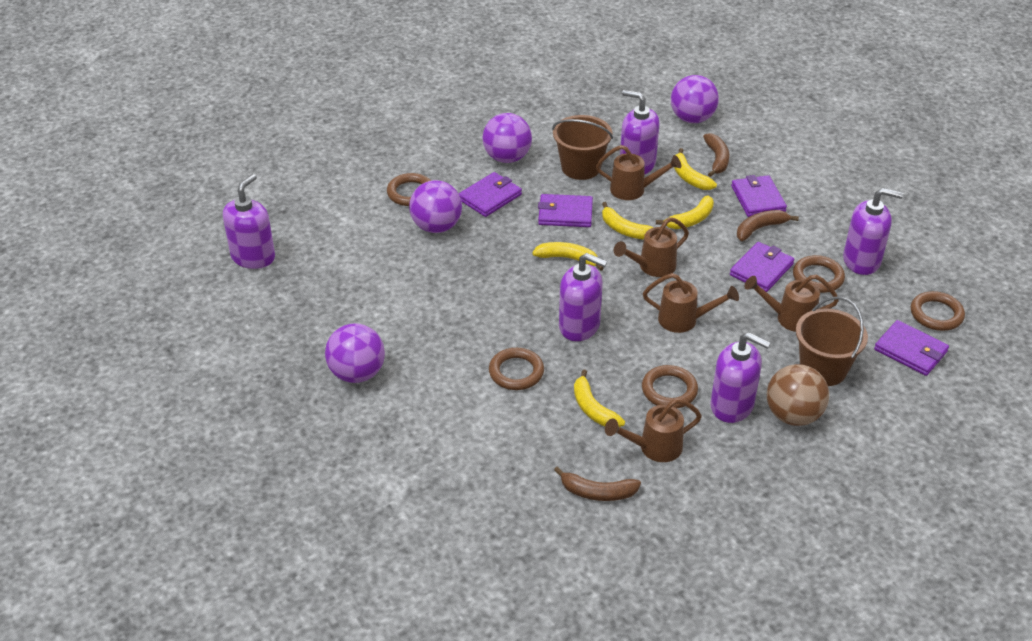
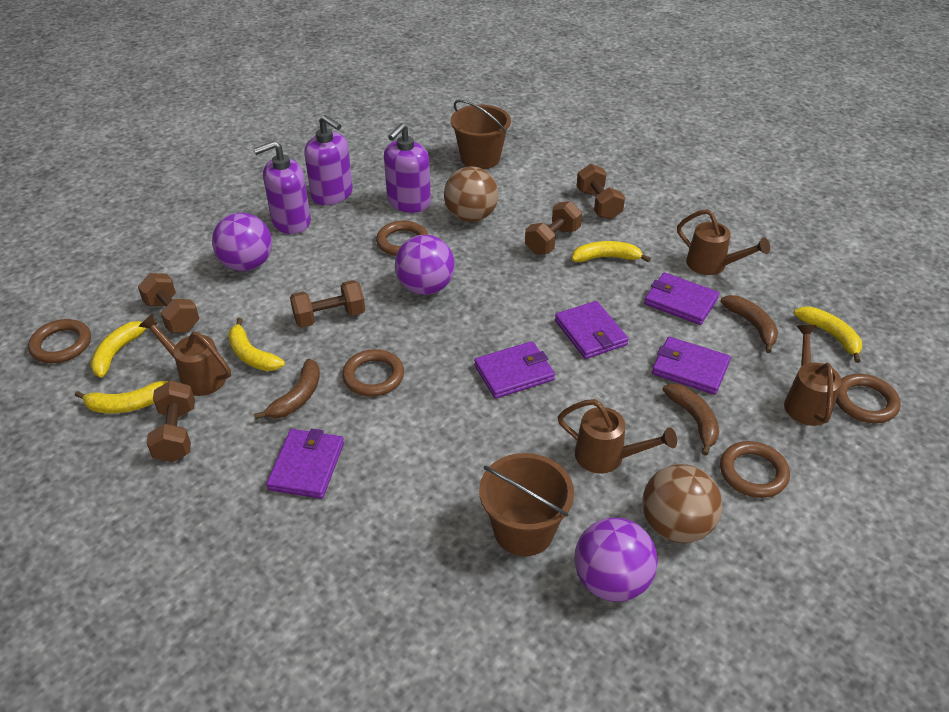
brown ball: [767,364,829,426] = 1 -> [444,166,498,222] [642,464,722,543] = 2
brown dumbbell: none = 0 -> [138,273,200,333] [147,381,195,462] [290,280,365,328] [525,201,582,255] [577,164,625,220] = 5
brown watering can: [596,145,681,200] [605,398,702,462] [614,217,689,277] [643,273,739,333] [744,275,839,332] = 5 -> [138,314,231,396] [558,399,677,474] [677,209,770,275] [784,325,841,426] = 4
purple ball: [325,323,385,383] [409,180,462,233] [482,113,532,163] [671,75,719,123] = 4 -> [212,213,272,271] [395,235,455,295] [574,518,658,602] = 3
purple soap dispenser: [223,174,275,269] [559,253,607,341] [620,90,659,175] [710,332,771,423] [843,188,903,275] = 5 -> [254,141,311,234] [304,115,353,205] [384,123,431,213] = 3

